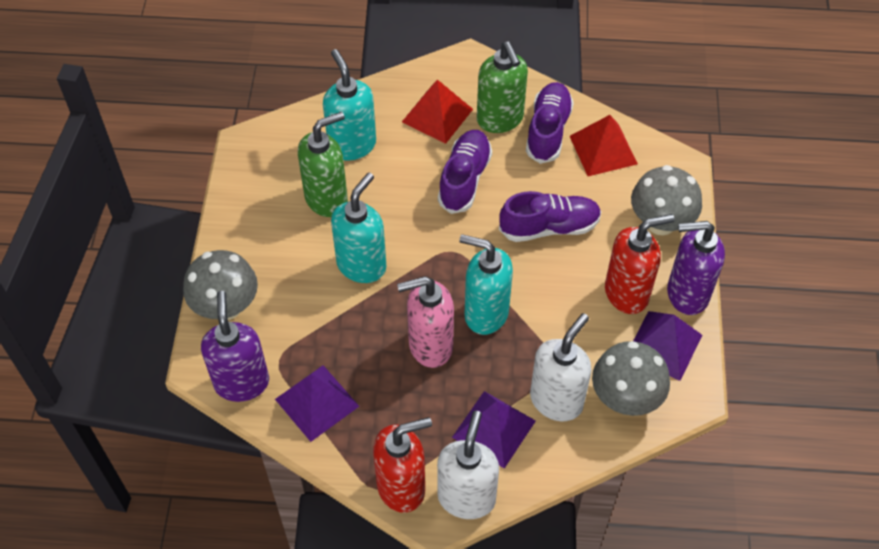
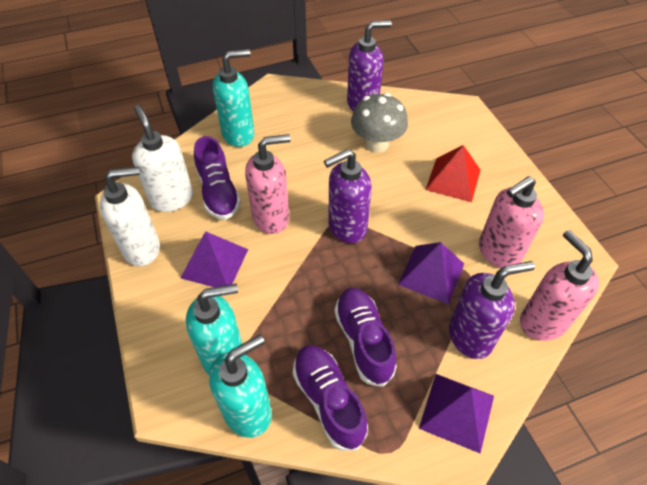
green soap dispenser: [298,112,348,217] [477,42,528,133] = 2 -> none = 0
grey mushroom: [183,250,258,320] [592,341,670,416] [631,165,702,235] = 3 -> [351,93,408,153] = 1
pink soap dispenser: [397,276,454,368] = 1 -> [245,134,291,234] [479,176,544,268] [520,230,599,341] = 3
purple soap dispenser: [201,291,269,402] [667,221,725,315] = 2 -> [324,149,372,243] [347,20,392,112] [449,261,535,359] = 3
red pyramid: [402,79,473,144] [570,115,638,176] = 2 -> [426,145,480,202] = 1
red soap dispenser: [373,417,432,513] [605,214,674,314] = 2 -> none = 0

